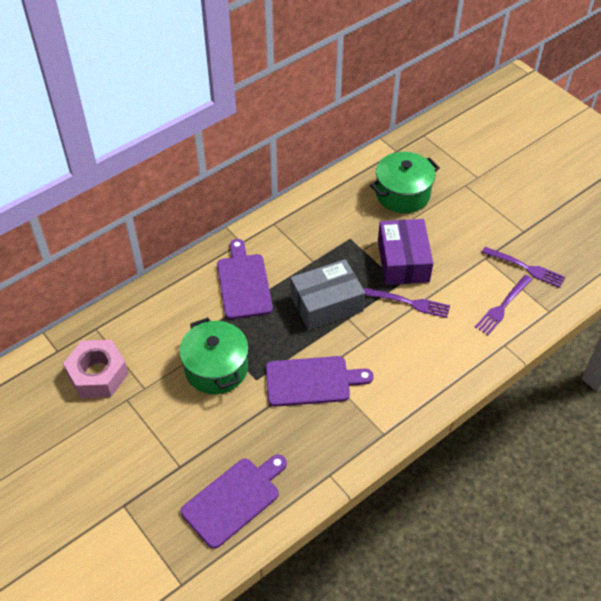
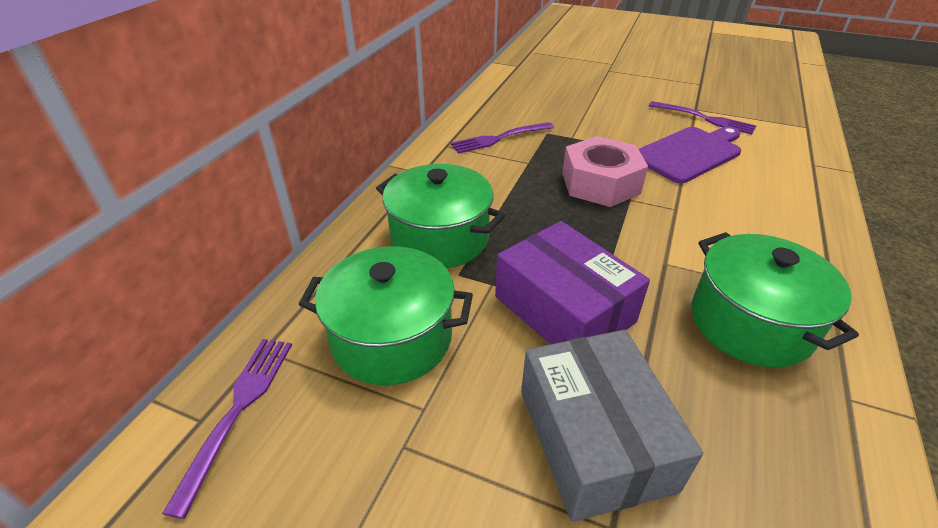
green pot: [179,317,249,394] [370,152,440,213] = 2 -> [299,246,473,385] [376,164,505,268] [692,232,859,368] = 3
purple cutting board: [181,454,287,549] [217,239,273,319] [266,356,374,407] = 3 -> [639,126,741,184] = 1

